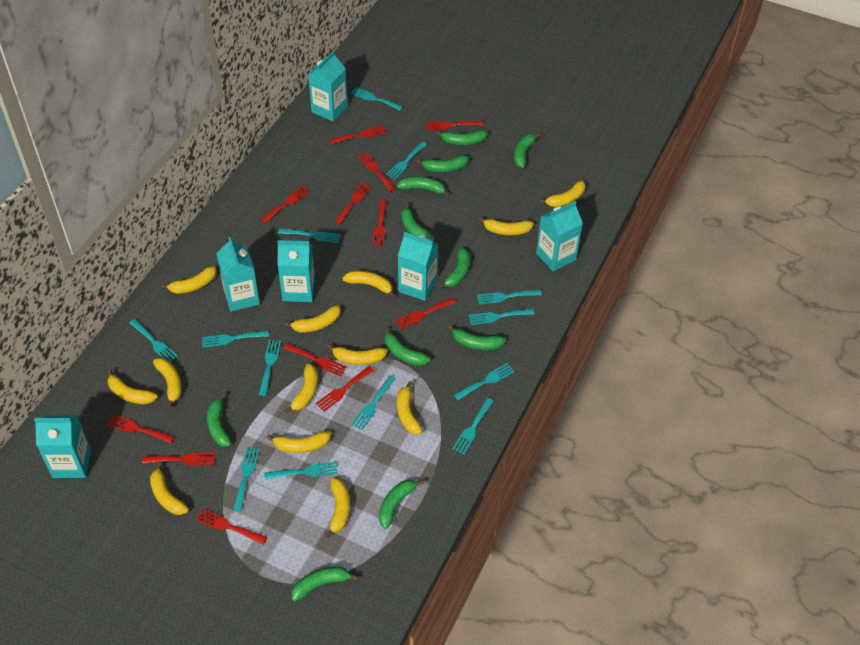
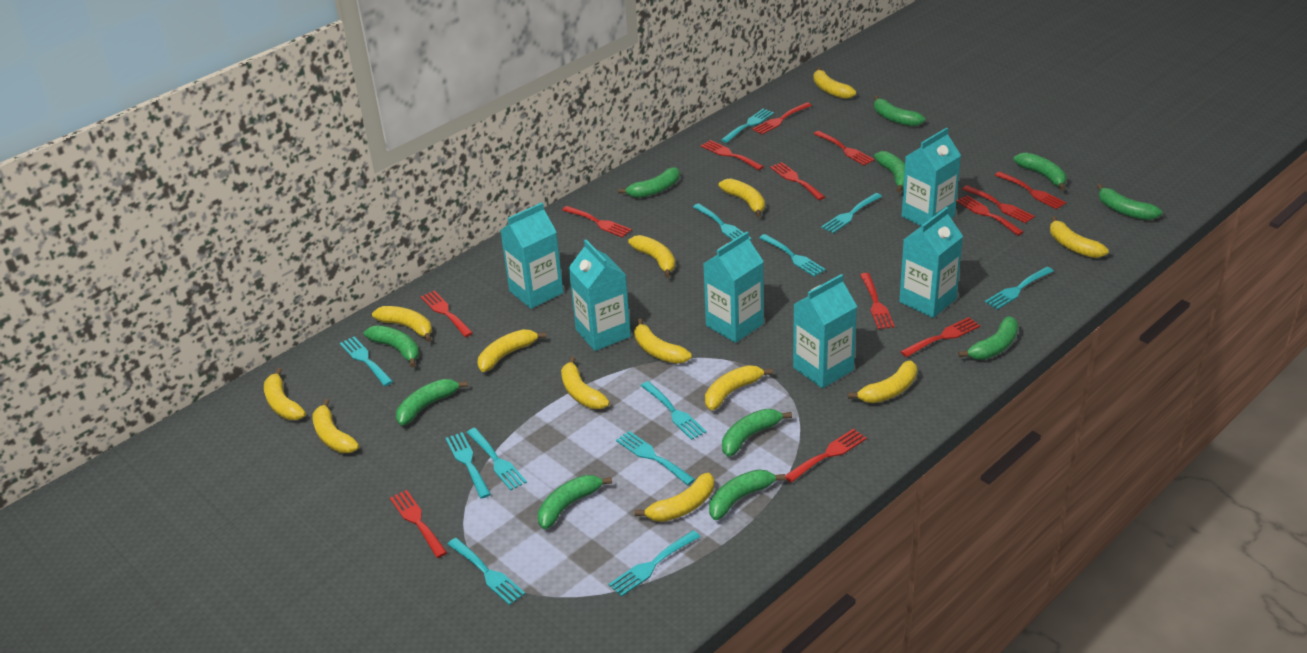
red fork: [106,414,174,443] [142,452,216,465] [196,509,267,544] [261,186,310,223] [283,343,347,377] [316,366,374,412] [330,125,387,144] [335,183,372,225] [357,152,396,191] [372,199,387,247] [395,298,456,329] [426,121,483,130] = 12 -> [390,490,447,558] [420,291,473,337] [562,206,632,238] [701,140,764,170] [752,102,812,135] [770,162,825,200] [785,429,867,483] [814,131,875,166] [860,273,895,329] [900,317,980,357] [956,195,1024,236] [962,185,1035,223] [995,172,1066,209] = 13
turquoise fork: [129,319,178,361] [202,330,269,348] [233,448,260,512] [259,340,281,396] [264,462,338,480] [278,228,341,243] [350,87,403,111] [351,375,396,430] [386,142,427,180] [452,398,494,454] [454,363,515,400] [469,309,534,325] [477,290,542,305] = 13 -> [340,337,393,386] [446,432,491,499] [448,538,525,605] [467,428,527,490] [609,530,700,597] [616,431,695,485] [641,381,706,440] [693,203,751,240] [721,109,774,143] [759,234,826,277] [821,193,882,233] [985,267,1053,310] = 12

